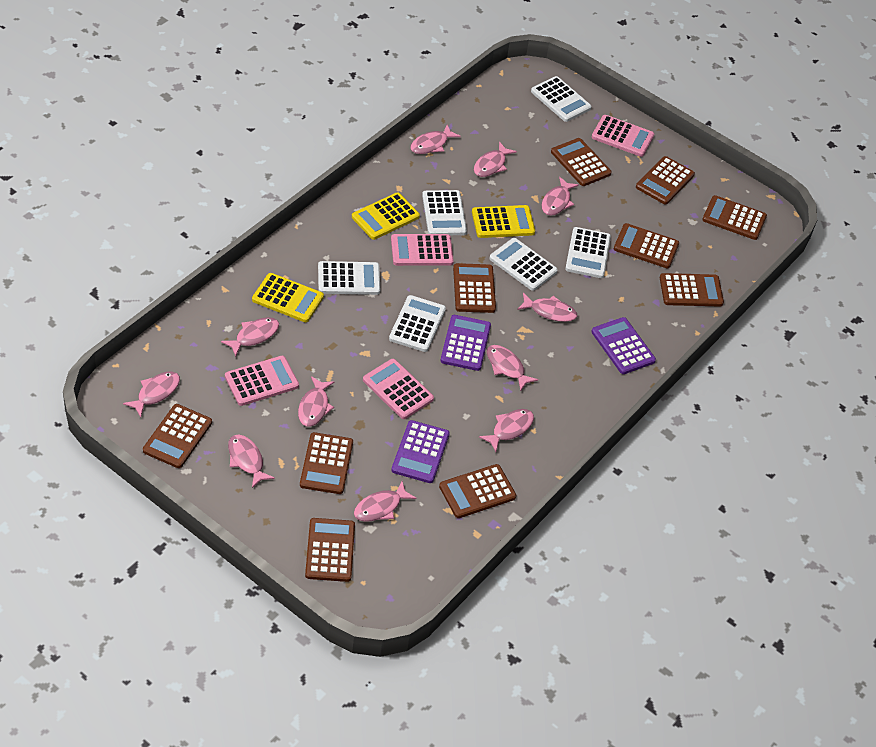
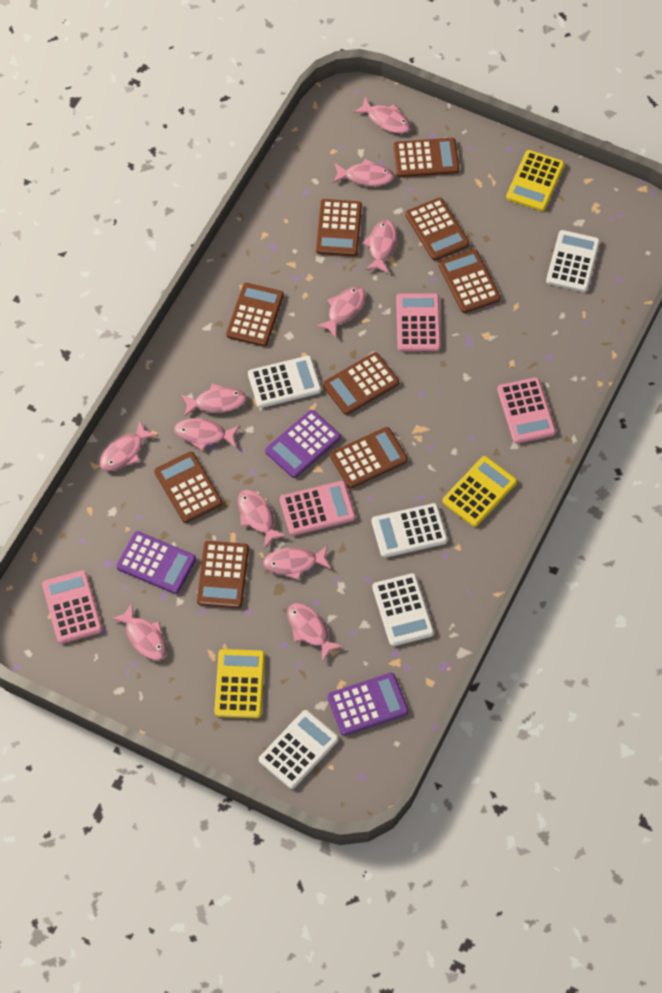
brown calculator: [143,404,212,468] [300,432,353,494] [305,518,355,582] [439,464,516,518] [453,263,496,313] [551,138,612,186] [614,223,679,268] [636,156,695,205] [660,273,724,306] [702,195,767,240] = 10 -> [154,451,222,523] [197,541,249,608] [226,283,284,347] [316,199,362,256] [323,352,399,415] [330,427,408,489] [393,138,459,177] [405,197,469,261] [438,249,501,313] = 9
white calculator: [318,261,380,295] [389,295,446,352] [422,190,467,235] [489,238,558,291] [531,76,592,122] [565,227,611,278] = 6 -> [248,356,321,408] [259,710,339,789] [371,503,448,558] [372,573,434,646] [546,230,600,292] = 5

